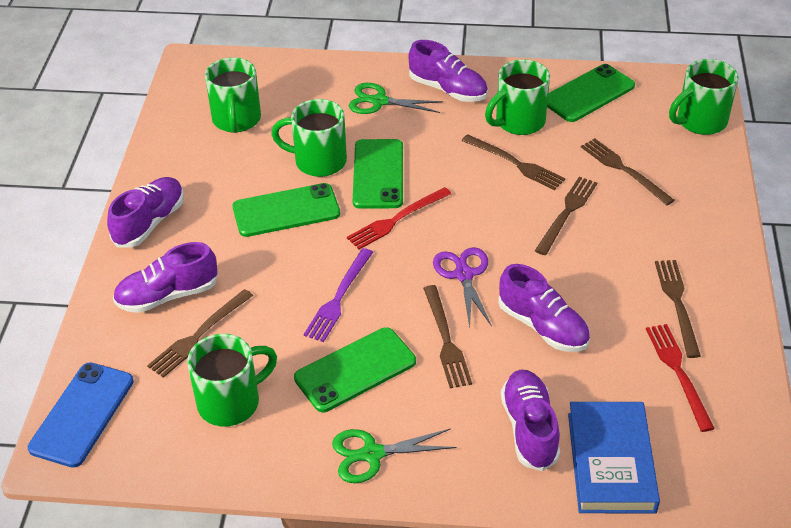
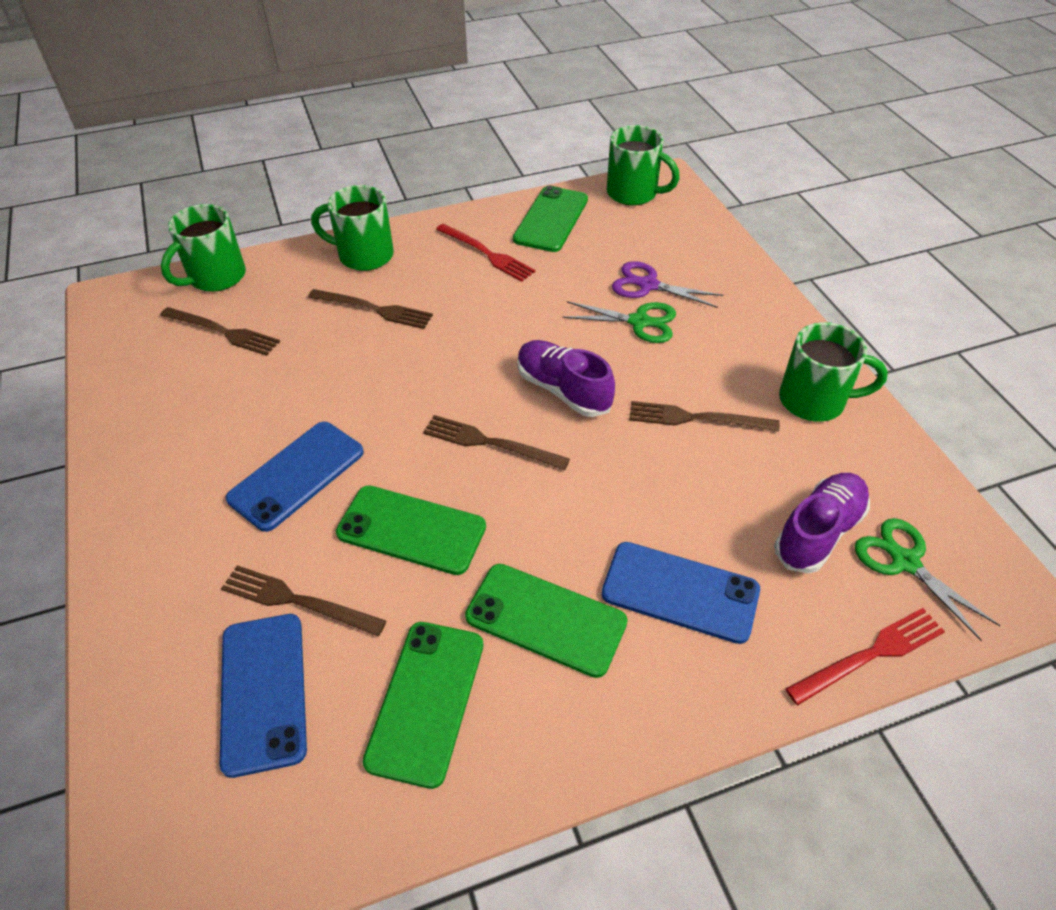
blue book: [568,402,660,514] = 1 -> none = 0
blue phone: [28,362,134,468] = 1 -> [220,614,307,778] [226,422,364,532] [602,542,760,644] = 3
brown fork: [147,289,253,378] [423,285,472,388] [462,134,565,190] [535,177,597,255] [581,138,675,206] [655,260,701,358] = 6 -> [160,307,280,356] [221,565,386,636] [308,289,433,329] [423,415,570,470] [629,401,780,432] = 5
green mug: [187,334,277,426] [205,57,261,133] [271,99,347,177] [485,59,550,135] [669,59,738,135] = 5 -> [161,204,246,292] [311,185,394,271] [607,125,680,206] [779,322,888,422] = 4
purple fork: [303,248,373,342] = 1 -> none = 0
purple shoe: [107,177,184,247] [113,242,218,313] [408,40,488,102] [498,264,590,352] [501,370,560,471] = 5 -> [517,340,615,417] [774,473,870,573] = 2

